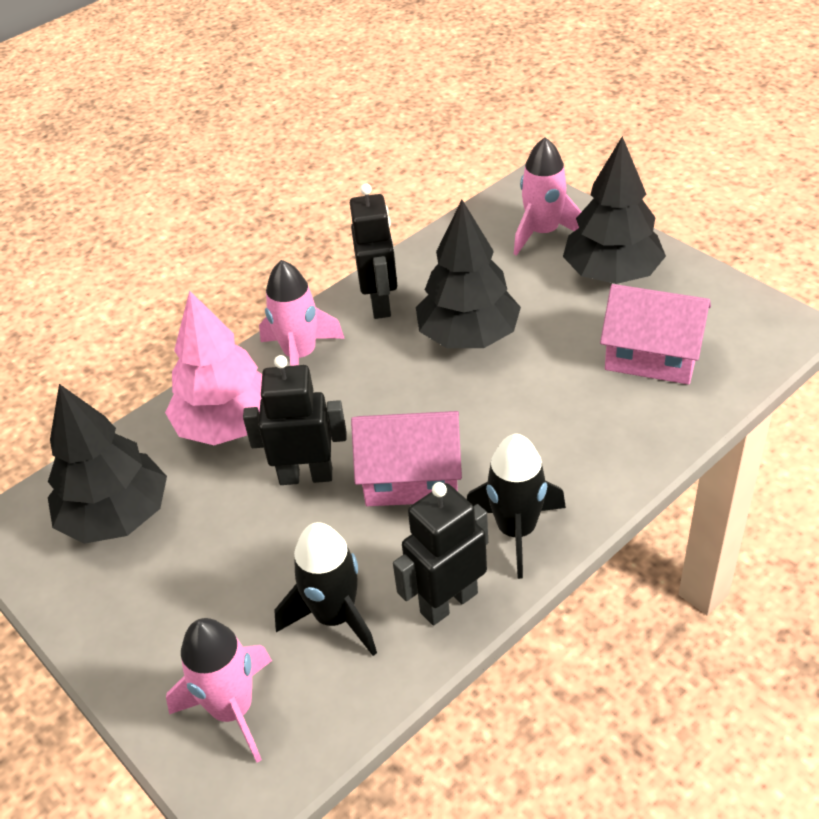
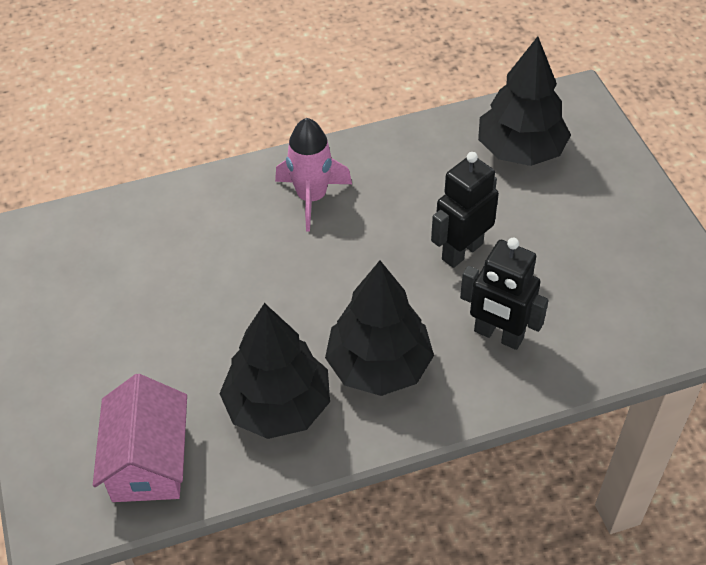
black robot: [243,355,347,485] [350,184,397,319] [393,482,488,625] = 3 -> [431,152,499,268] [460,238,549,350] = 2
black rocket: [274,522,377,656] [467,434,566,579] = 2 -> none = 0
pink house: [351,411,462,506] [600,284,711,385] = 2 -> [93,374,187,502] = 1
pink rocket: [166,618,272,763] [259,260,345,366] [514,137,581,256] = 3 -> [275,118,352,232] = 1
pink tree: [165,290,262,445] = 1 -> none = 0

